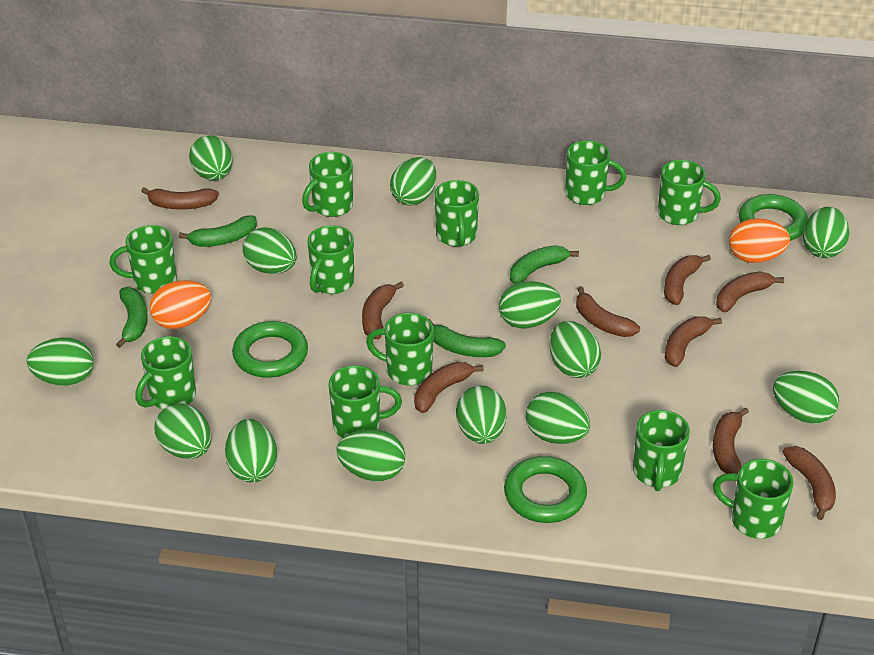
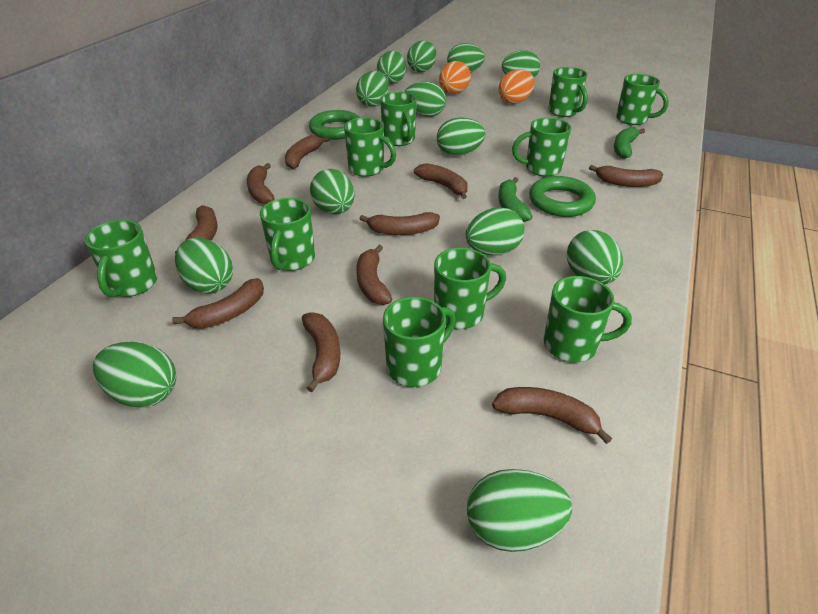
brown banana: [141,187,219,210] [362,282,404,339] [414,362,484,413] [576,286,640,337] [664,255,711,305] [665,316,722,367] [713,407,749,474] [716,272,784,312] [783,446,836,520] = 9 -> [172,278,264,329] [175,205,217,254] [247,163,275,204] [285,135,330,169] [302,312,340,392] [356,245,392,305] [359,212,440,235] [414,163,468,199] [492,387,612,444] [589,165,663,187] = 10
green banana: [116,287,148,348] [179,215,257,247] [429,319,506,357] [510,245,579,284] = 4 -> [498,177,533,222] [614,127,645,159] = 2
green mug: [110,225,177,294] [135,336,196,409] [302,152,353,217] [307,225,354,294] [329,365,402,438] [366,313,434,385] [435,180,479,247] [565,141,626,205] [633,410,690,491] [658,160,721,225] [713,459,794,539] = 11 -> [85,220,157,297] [260,198,315,271] [344,117,396,177] [380,92,417,146] [383,297,456,387] [434,248,506,329] [512,117,571,177] [544,276,632,362] [548,67,588,117] [616,74,669,125] = 10
green ring: [232,321,308,378] [504,456,587,523] [739,194,808,241] = 3 -> [309,110,360,140] [529,176,596,217] = 2

